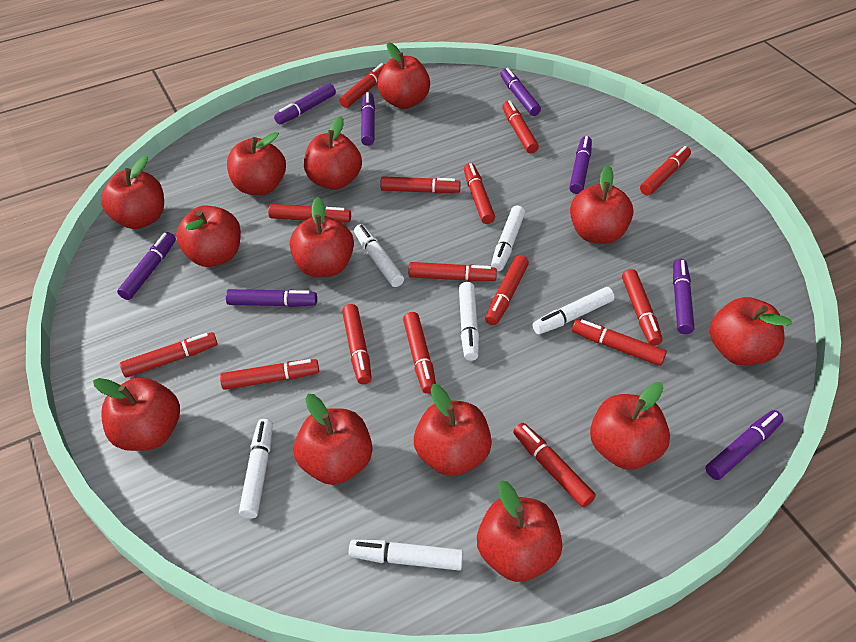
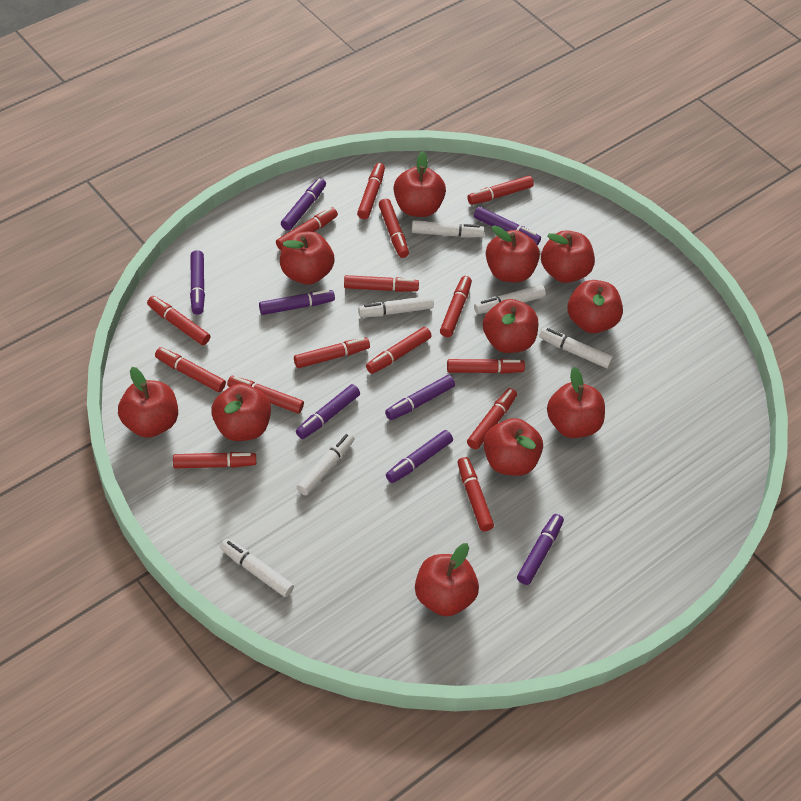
red apple: [93,377,180,451] [101,155,164,229] [176,205,241,267] [227,132,286,195] [290,197,354,277] [294,394,372,485] [304,116,362,190] [377,42,430,109] [414,384,492,476] [477,480,562,582] [570,165,633,244] [590,382,670,470] [710,297,792,365] = 13 -> [118,367,178,438] [211,384,271,441] [280,231,335,285] [394,151,446,217] [415,543,479,616] [483,299,538,353] [483,418,543,476] [486,226,540,282] [541,230,595,283] [547,367,605,438] [568,280,623,333] = 11

